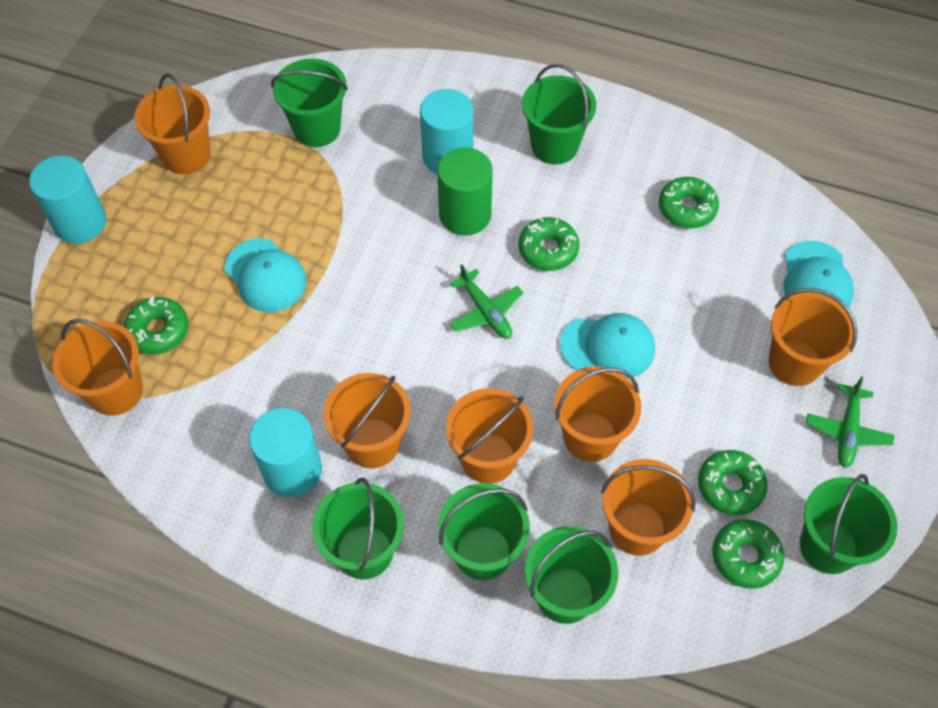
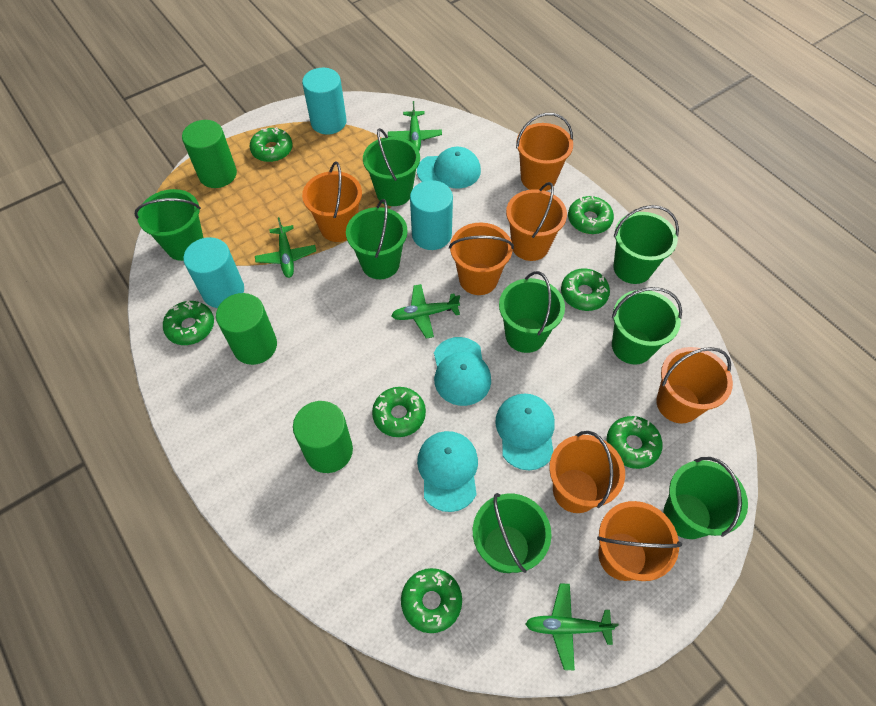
green bucket: [271,59,348,147] [312,478,404,579] [438,483,530,580] [522,64,596,164] [524,526,618,624] [800,474,898,574] = 6 -> [135,189,203,261] [346,199,408,279] [363,128,420,206] [473,493,551,573] [499,271,565,353] [612,287,682,365] [613,205,679,284] [664,457,748,539] = 8
green cylinder: [437,148,493,235] = 1 -> [182,120,237,188] [216,293,277,365] [293,401,353,473] = 3
green donut: [124,297,189,355] [519,217,579,271] [659,177,719,228] [698,450,768,515] [712,519,784,589] = 5 -> [163,300,214,345] [250,127,293,162] [372,387,426,437] [401,568,462,633] [561,268,610,311] [568,196,614,234] [606,416,663,469] = 7
green plane: [449,264,523,339] [806,376,894,468] = 2 -> [255,217,316,278] [388,101,442,151] [391,284,460,339] [525,583,619,670] = 4
turquoise cap: [225,238,307,312] [560,313,655,378] [784,240,854,308] = 3 -> [417,147,481,189] [417,431,478,512] [434,337,491,406] [495,393,555,471] = 4

